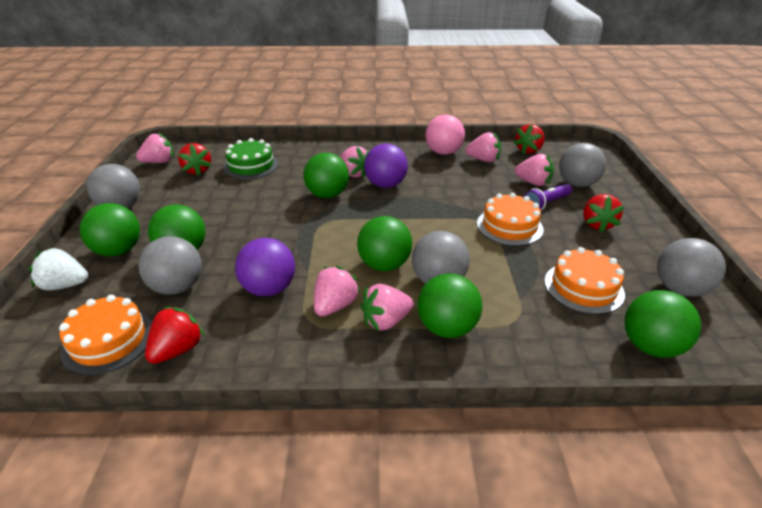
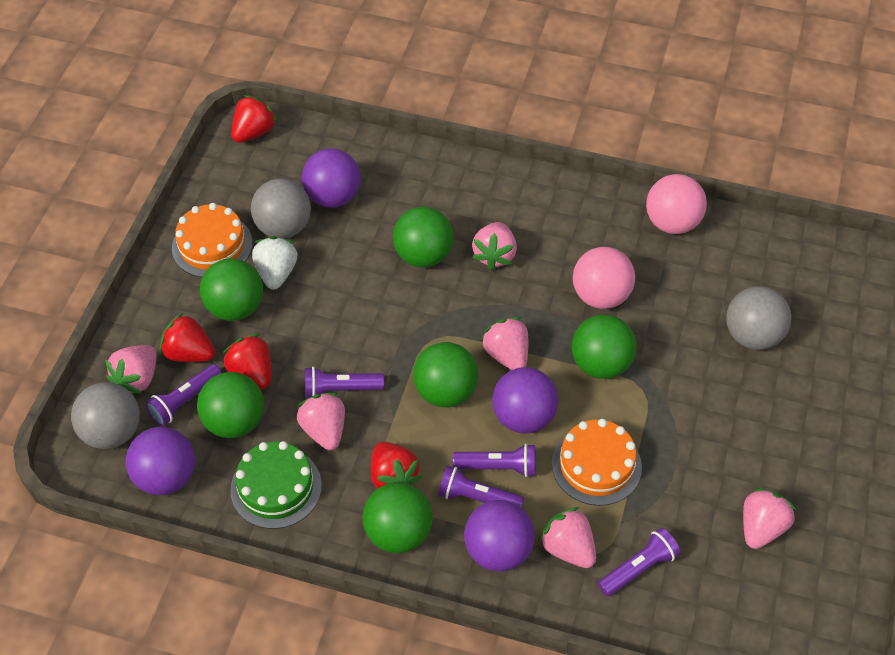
grey ball: [87,164,140,208] [138,236,202,295] [412,231,470,284] [559,143,606,187] [657,238,726,297] = 5 -> [71,382,140,449] [251,179,311,239] [726,286,791,350] = 3
orange cake: [59,295,152,375] [477,193,543,246] [545,247,625,314] = 3 -> [172,203,252,277] [552,419,642,506] = 2
pink ball: [425,114,465,155] = 1 -> [573,247,635,309] [646,174,707,234] = 2
purple ball: [235,238,295,296] [364,144,408,188] = 2 -> [126,427,195,495] [302,148,361,208] [464,500,535,571] [492,367,558,433] = 4
purple flashlight: [524,184,572,211] = 1 -> [145,364,222,426] [305,367,384,397] [438,465,524,508] [453,444,536,477] [598,528,680,597] = 5

